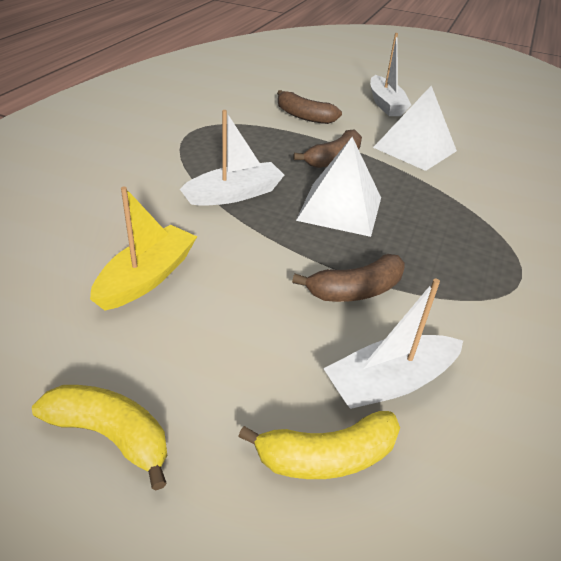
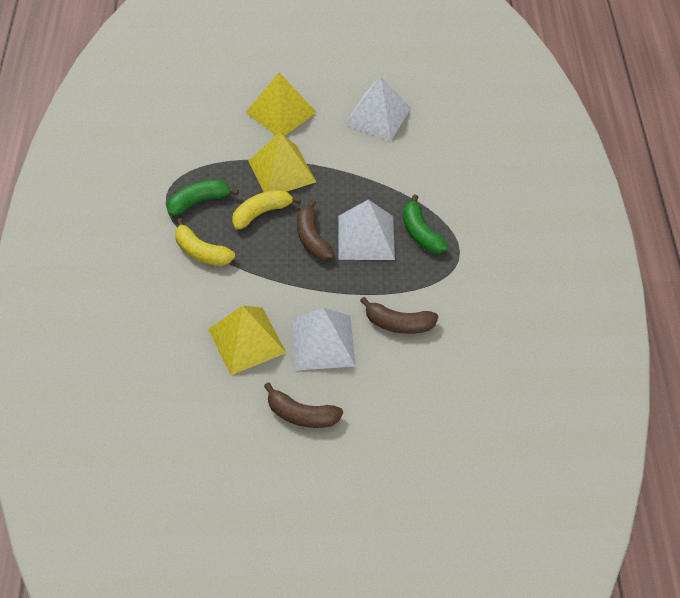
green banana: none = 0 -> [167,180,239,216] [403,194,448,254] = 2
white boat: [180,110,284,206] [323,279,463,409] [370,33,411,116] = 3 -> none = 0
white pyramid: [296,137,381,237] [373,86,457,171] = 2 -> [292,307,356,371] [338,199,395,260] [345,76,411,141] = 3
yellow boat: [90,187,197,311] = 1 -> none = 0
yellow pyramid: none = 0 -> [208,306,286,375] [246,72,317,136] [248,132,316,192] = 3

